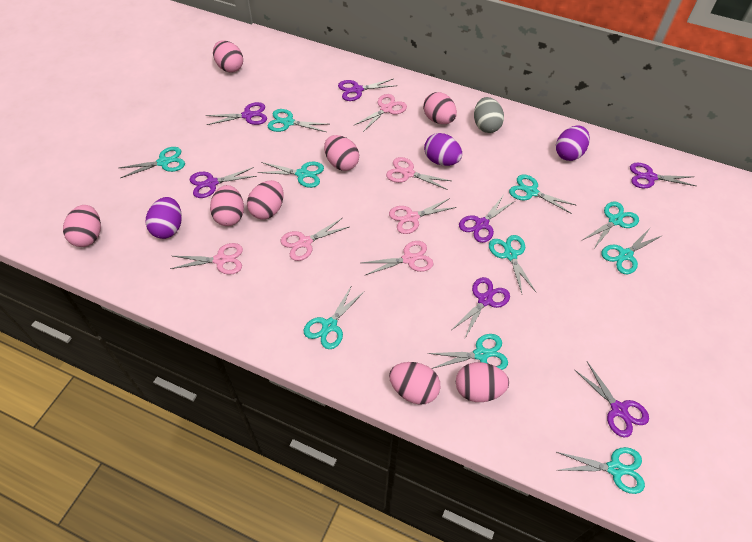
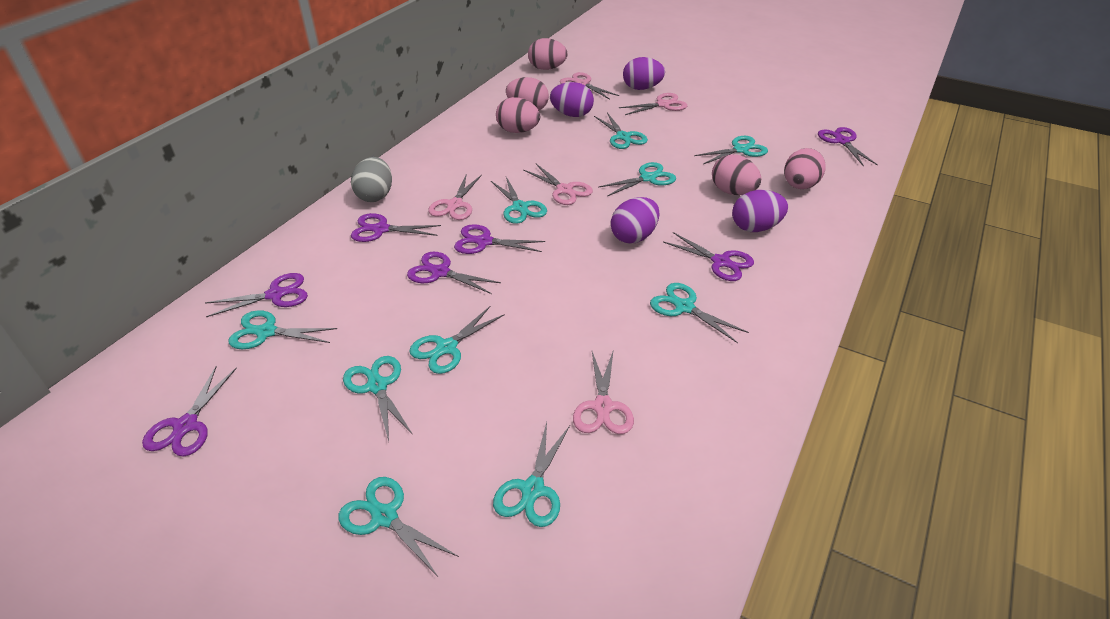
pink egg: [63,205,101,247] [210,185,244,226] [213,40,243,73] [247,180,284,219] [324,135,359,171] [389,362,441,405] [423,92,457,124] [456,362,509,402] = 8 -> [496,97,540,133] [506,77,549,110] [528,38,567,70] [712,154,761,195] [784,148,826,189] = 5
pink scissors: [170,243,243,275] [281,218,349,261] [354,94,407,132] [361,241,434,276] [386,157,451,190] [389,198,457,234] = 6 -> [428,173,482,220] [523,164,593,205] [560,72,619,100] [573,349,634,434] [619,93,687,115] = 5
purple egg: [146,197,182,239] [424,133,462,166] [556,125,590,161] = 3 -> [550,82,594,117] [611,197,659,244] [623,57,665,90] [732,190,788,232] = 4

